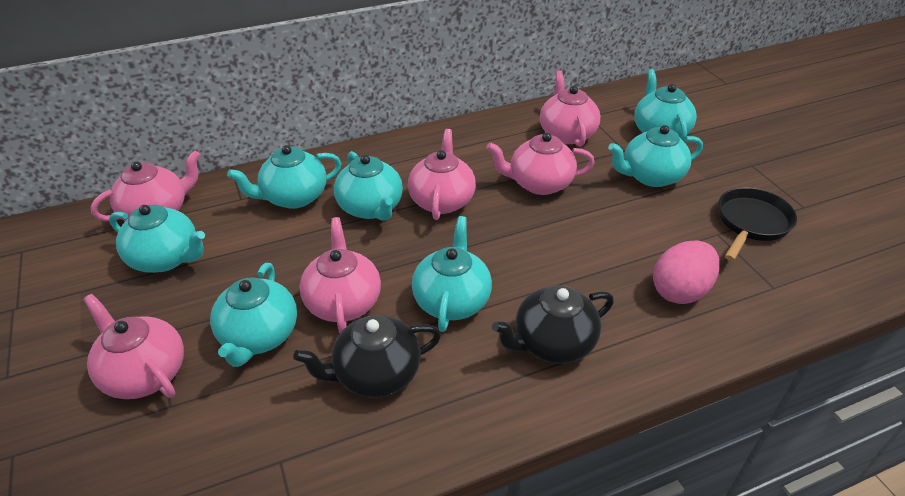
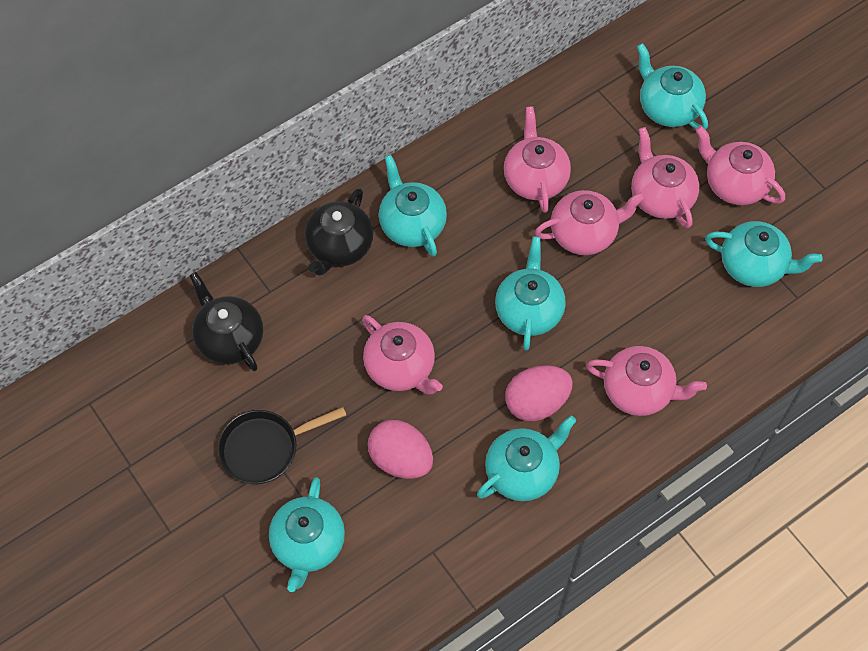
pink egg: [653,240,720,304] = 1 -> [368,420,433,479] [505,365,573,422] = 2
turquoise teapot: [109,205,205,273] [210,263,297,367] [227,145,342,209] [334,151,403,221] [412,216,492,332] [608,125,703,187] [634,69,697,142] = 7 -> [269,477,345,592] [379,155,447,256] [477,416,576,501] [495,236,566,350] [637,43,708,130] [705,221,823,287] = 6

